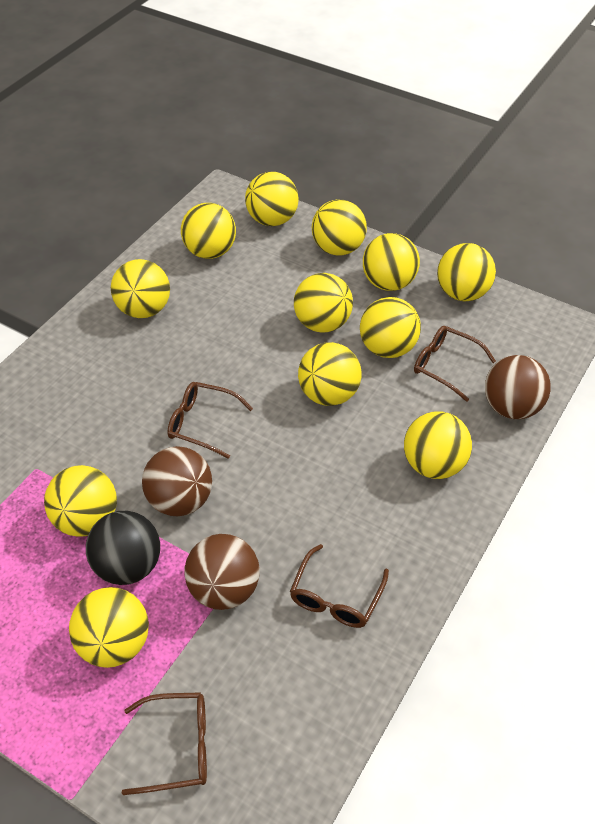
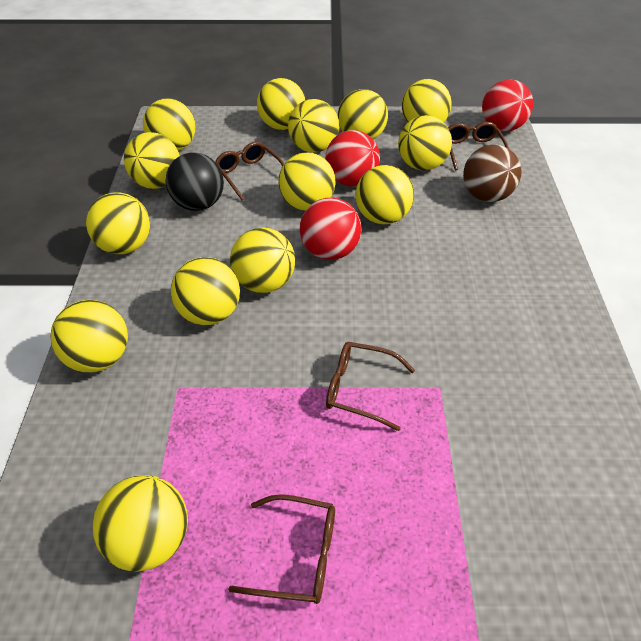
brown ball: [142,446,212,516] [185,534,260,610] [485,355,551,419] = 3 -> [463,144,521,202] = 1
red ball: none = 0 -> [300,198,362,260] [325,130,380,187] [482,79,533,131] = 3
yellow ball: [44,465,117,537] [69,587,149,668] [111,259,170,318] [181,203,236,259] [245,172,298,226] [294,273,353,333] [298,342,361,406] [312,200,367,255] [360,297,421,358] [363,233,420,291] [404,411,472,479] [437,243,496,301] = 12 -> [50,300,128,372] [86,192,150,254] [93,475,188,572] [124,132,180,189] [143,98,196,151] [171,257,240,325] [230,228,295,293] [257,78,306,130] [278,152,336,210] [288,99,339,153] [338,89,388,139] [356,165,414,224] [398,115,452,170] [402,79,452,122] = 14

